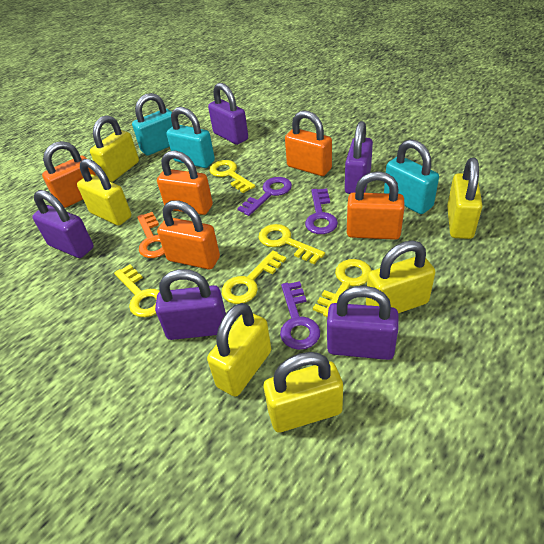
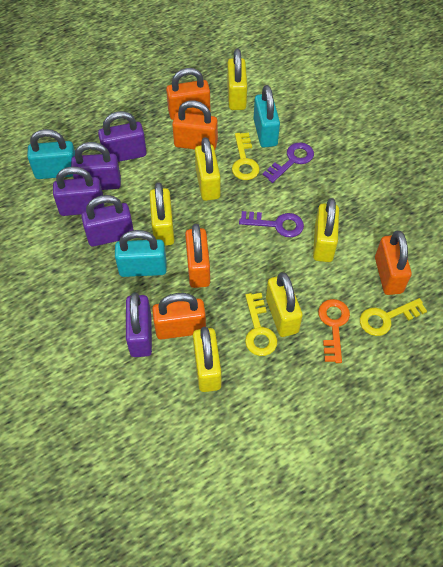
purple key: [237,177,292,216] [280,281,320,350] [305,188,338,234] = 3 -> [239,211,304,237] [263,143,314,183] = 2
yellow key: [114,264,160,317] [210,160,256,193] [222,250,286,304] [258,224,325,264] [313,259,372,317] = 5 -> [232,133,260,180] [245,293,277,356] [360,298,427,336] = 3

